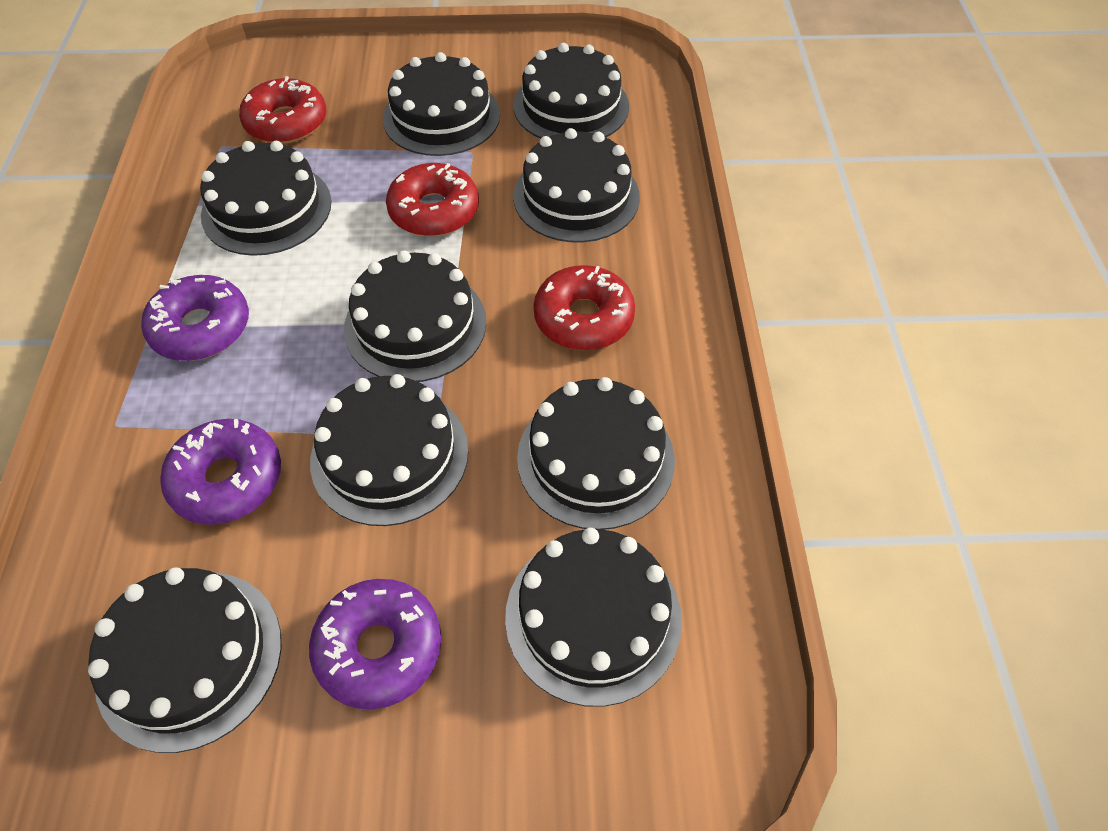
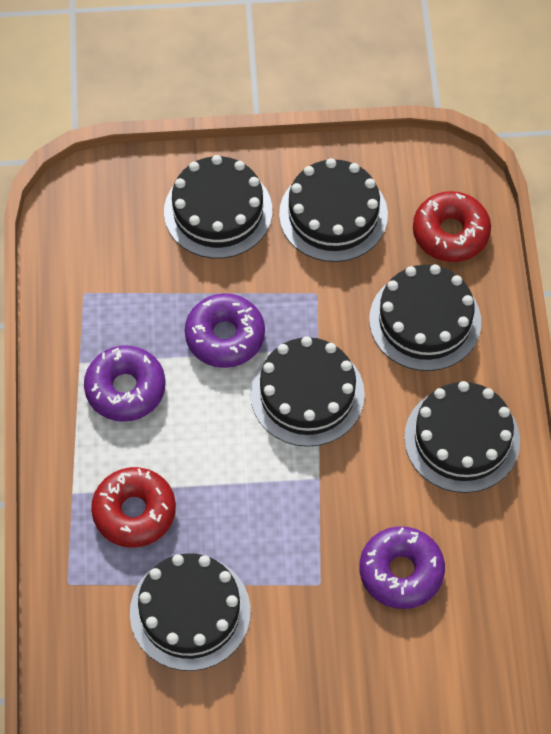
black cake: [88,567,281,753] [200,141,332,256] [310,374,468,526] [344,250,486,382] [383,52,500,156] [505,528,682,707] [513,128,640,242] [514,43,629,139] [517,377,675,530] = 9 -> [130,553,251,671] [164,155,272,258] [250,336,365,447] [279,158,388,262] [369,264,481,371] [404,381,520,493] = 6
red donut: [239,76,326,144] [386,163,479,236] [533,265,635,350] = 3 -> [91,467,176,548] [413,191,491,262] = 2

